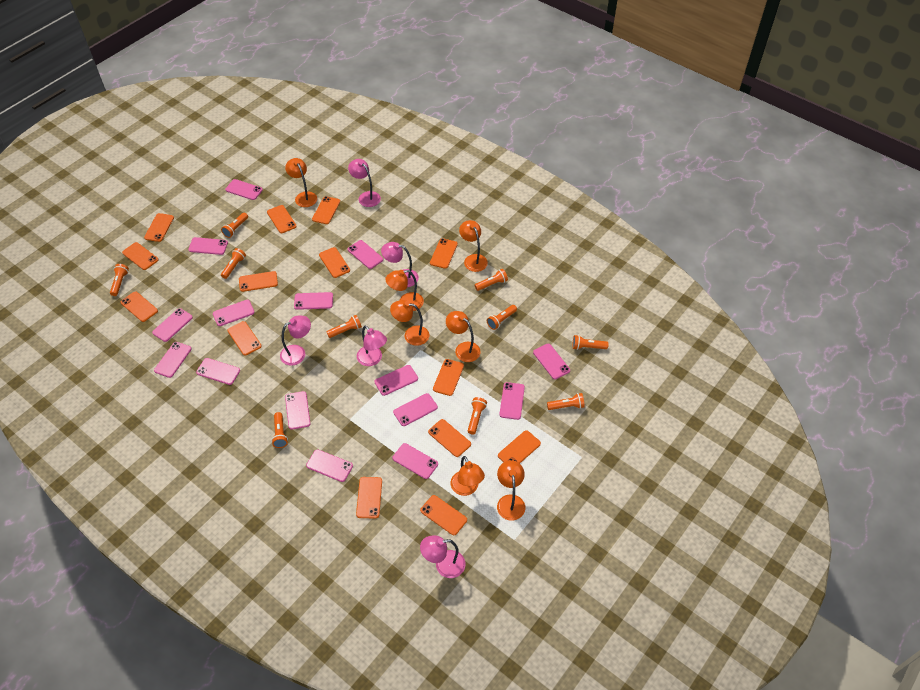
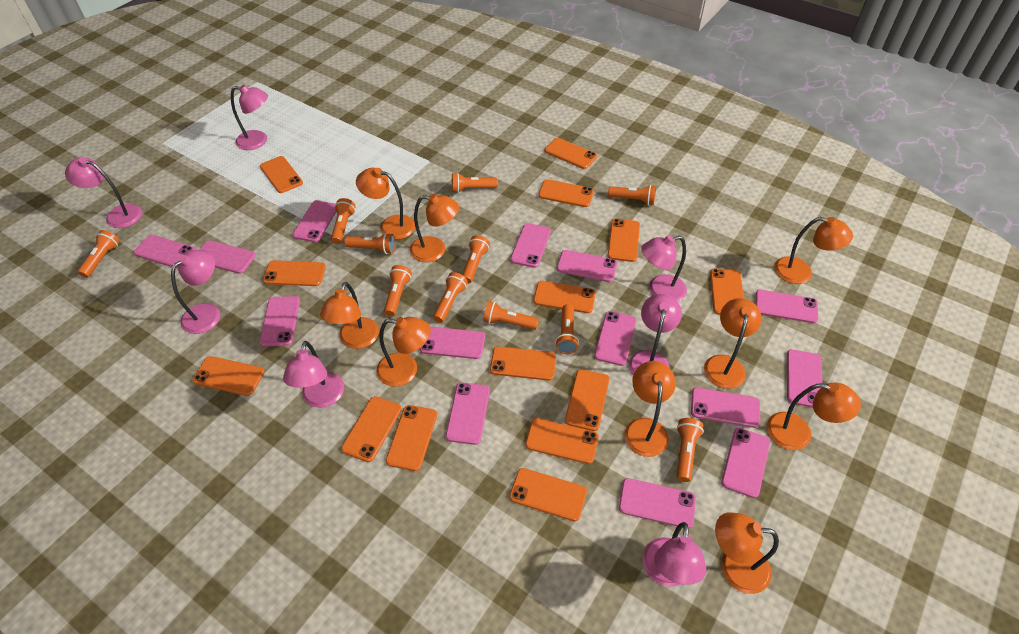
orange flashlight: [110,264,129,296] [221,213,248,238] [221,248,246,279] [271,412,288,448] [327,315,362,338] [468,397,487,434] [475,269,508,291] [487,305,517,330] [547,393,585,410] [572,335,609,350] = 10 -> [78,230,120,278] [331,198,356,244] [344,233,396,254] [384,265,412,316] [433,272,468,323] [452,173,498,193] [462,235,490,283] [483,301,539,330] [555,304,579,354] [608,185,656,205] [676,418,704,482] = 11
orange lamp: [285,158,317,207] [385,270,424,311] [390,300,429,346] [446,311,481,362] [451,456,485,496] [459,220,488,272] [497,460,525,521] = 7 -> [320,282,379,349] [356,168,415,239] [376,317,431,387] [410,194,459,262] [624,361,676,457] [704,298,762,389] [715,512,779,594] [767,382,861,450] [774,217,853,284] = 9
pink lamp: [280,316,311,366] [348,159,381,207] [357,326,387,366] [381,242,419,287] [420,535,466,578] = 5 -> [65,157,142,228] [171,250,221,334] [231,85,268,150] [283,341,344,408] [629,294,682,375] [641,235,687,302] [642,522,706,587] = 7
pink phone: [152,308,193,342] [154,342,192,378] [188,237,228,255] [196,358,240,385] [213,300,255,326] [225,179,263,200] [285,391,311,430] [294,292,333,310] [306,449,353,482] [348,240,383,269] [375,365,418,396] [393,393,438,426] [393,443,438,479] [499,382,525,420] [533,344,570,379] = 15 -> [133,235,195,269] [200,240,256,274] [259,296,300,347] [293,200,336,242] [420,327,485,359] [446,382,490,445] [510,223,551,268] [557,250,617,282] [594,311,636,366] [619,478,696,528] [691,388,760,428] [721,428,770,498] [755,290,818,323] [787,349,822,408] = 14

